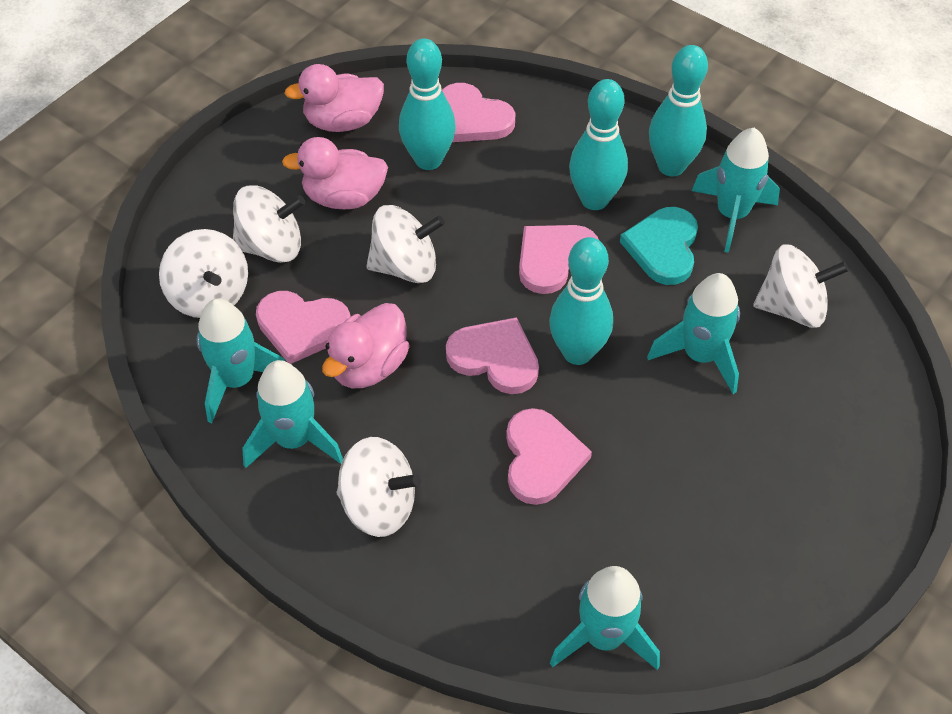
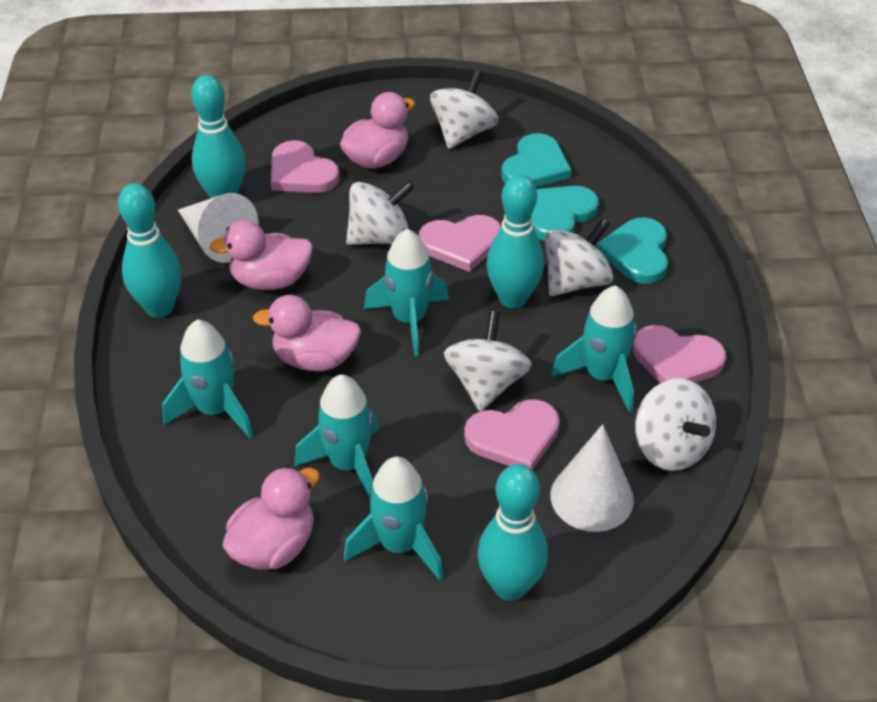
pink duck: [282,137,388,209] [284,64,384,132] [322,303,410,388] = 3 -> [209,220,313,290] [222,467,320,569] [253,295,361,371] [340,92,415,169] = 4
pink heart: [256,291,351,364] [442,83,515,142] [446,317,539,394] [506,408,592,505] [519,225,599,294] = 5 -> [271,140,340,193] [418,215,501,272] [464,399,560,470] [633,325,726,383] = 4
turquoise heart: [620,207,698,285] = 1 -> [501,133,572,187] [532,186,599,241] [597,217,668,284] = 3
white cone: none = 0 -> [178,193,259,263] [550,424,634,532] = 2

